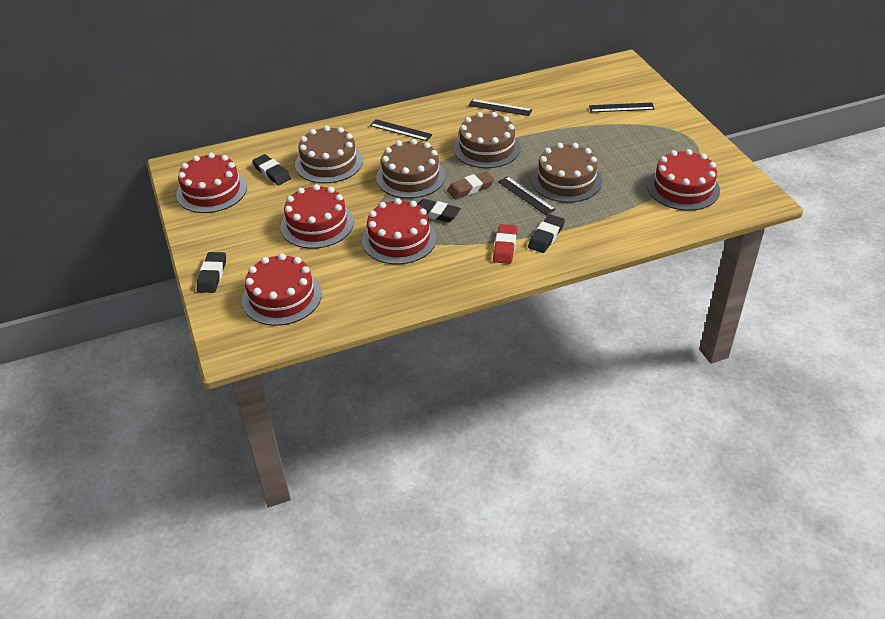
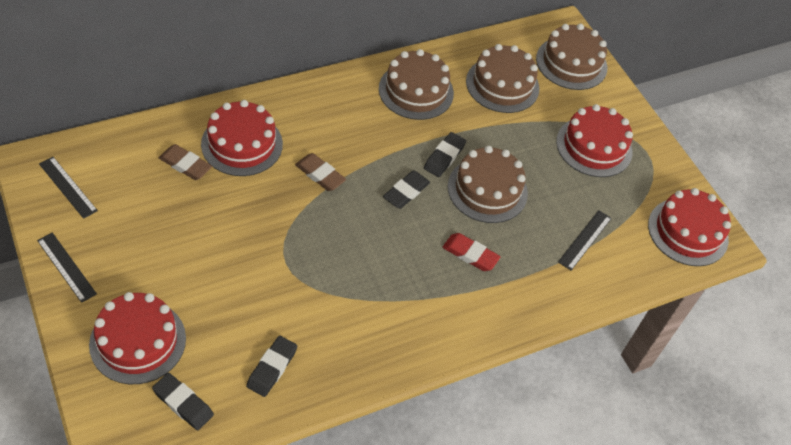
black ruler: [370,119,433,141] [468,99,532,116] [498,176,556,215] [589,103,654,112] = 4 -> [37,233,97,303] [39,157,98,219] [558,210,612,271] = 3
brown eraser: [447,171,494,199] = 1 -> [159,144,212,180] [295,153,346,191] = 2
red cake: [176,153,247,213] [242,253,322,326] [280,184,354,249] [362,198,437,265] [647,149,720,211] = 5 -> [89,292,186,384] [201,100,283,176] [556,104,633,177] [648,188,731,266] = 4

